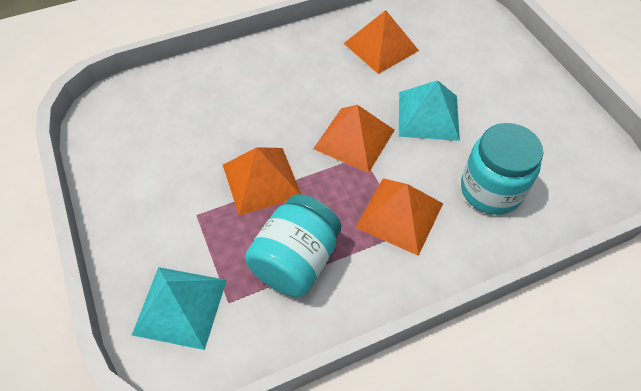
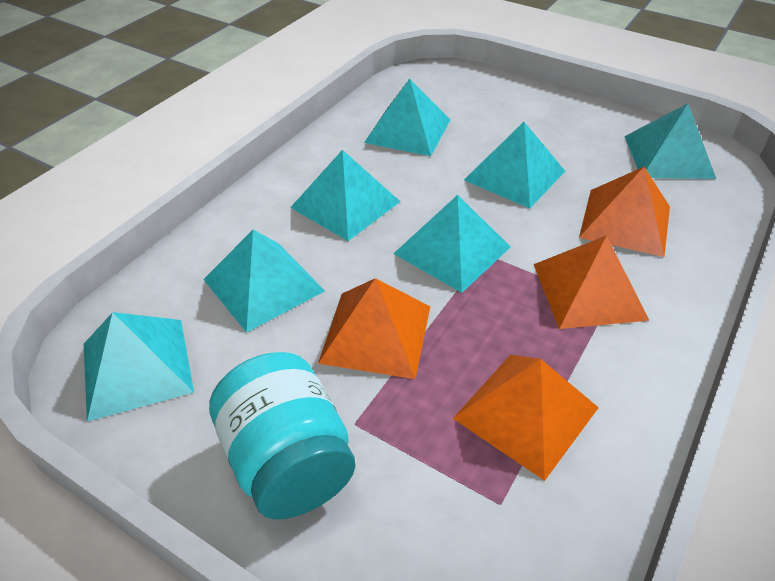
turquoise jar: [245,194,341,297] [461,123,543,215] = 2 -> [209,352,356,519] = 1
turquoise pyramid: [132,267,227,350] [399,80,460,141] = 2 -> [84,312,194,422] [203,230,325,333] [290,150,400,241] [364,79,450,156] [393,195,510,293] [464,122,565,208] [624,103,716,179] = 7

